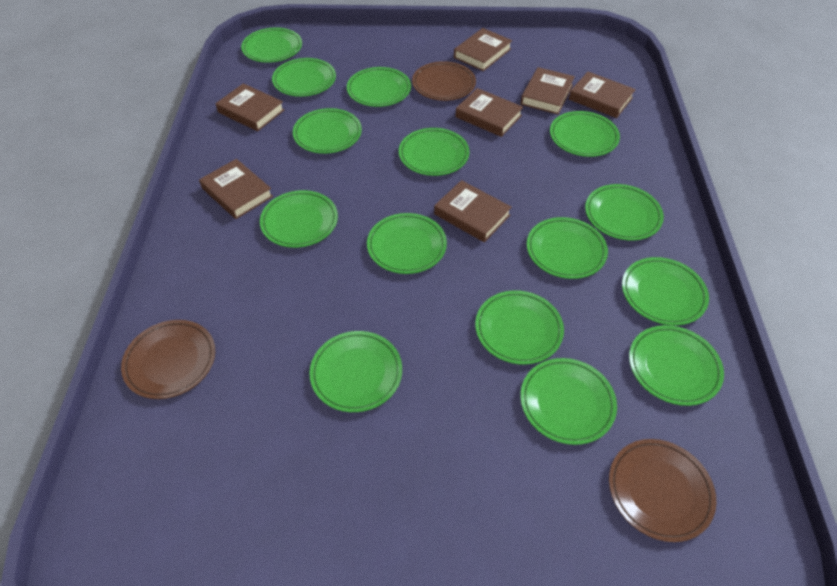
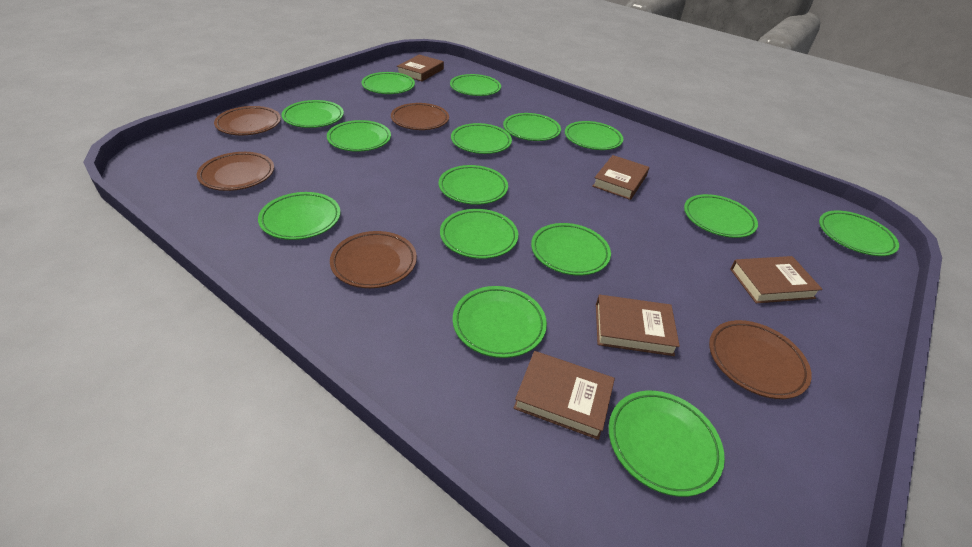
brown book: [199,159,273,219] [216,83,284,131] [434,180,512,242] [454,28,512,71] [455,88,523,137] [520,67,575,114] [569,72,636,118] = 7 -> [397,55,444,81] [514,351,615,440] [592,155,649,200] [596,295,680,356] [730,256,823,303] = 5
brown plate: [121,320,215,399] [412,61,476,101] [609,439,716,542] = 3 -> [197,152,274,191] [214,106,281,135] [330,231,417,288] [391,103,449,130] [709,320,812,399] = 5

